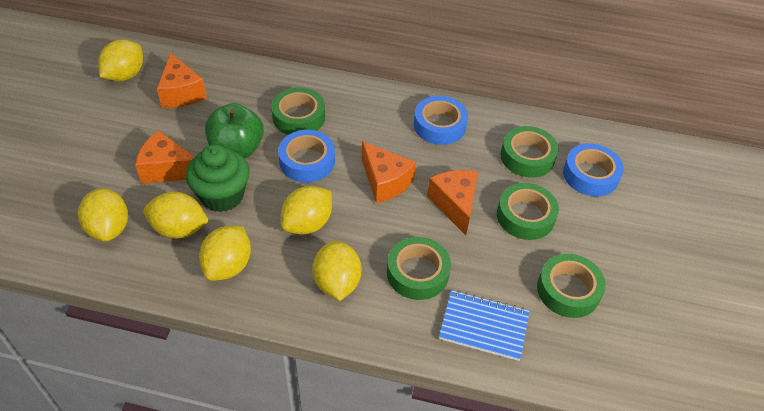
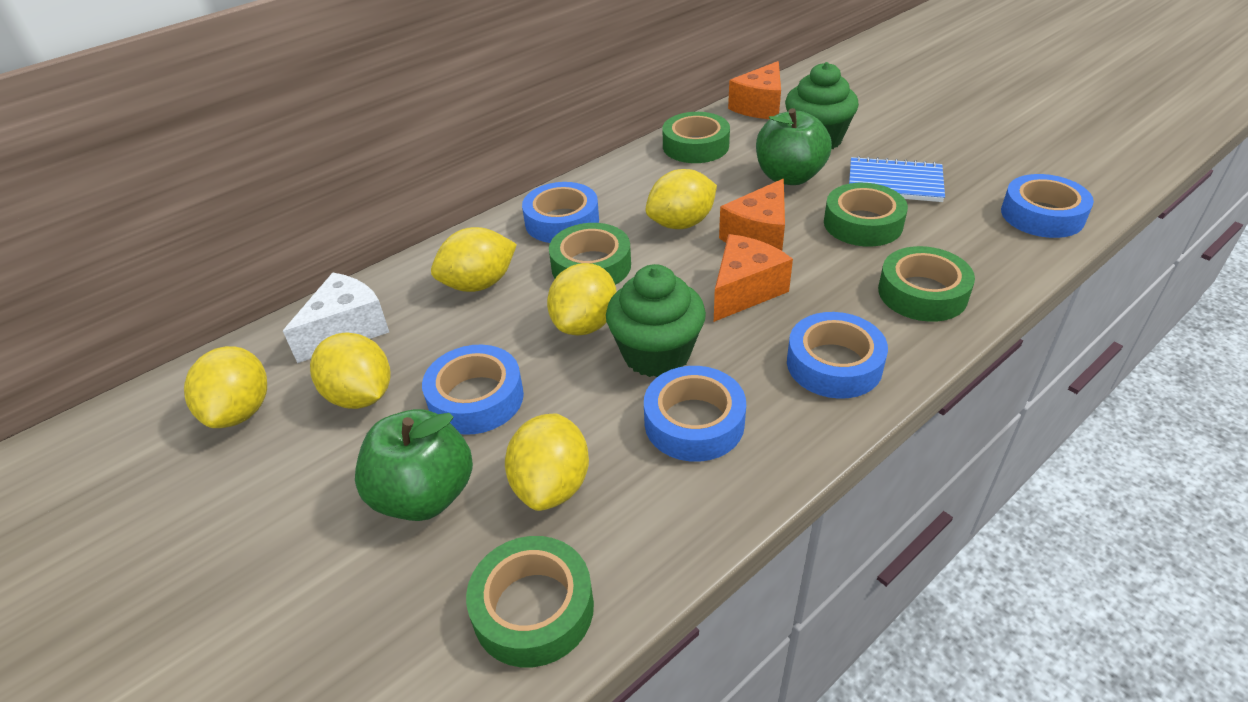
blue tape: [278,130,335,182] [414,96,468,145] [563,144,624,196] = 3 -> [422,345,524,435] [522,182,599,243] [644,366,746,462] [787,312,888,399] [1001,174,1094,238] = 5
green apple: [205,103,264,158] = 1 -> [355,409,473,521] [756,108,832,185] = 2
green cupcake: [186,144,250,212] = 1 -> [606,264,706,377] [785,62,859,149] = 2
orange cheese: [135,130,195,184] [157,53,207,108] [362,141,416,203] [427,170,478,235] = 4 -> [714,234,793,322] [719,179,785,251] [728,61,781,119] = 3
white cheese: none = 0 -> [283,273,389,363] = 1

